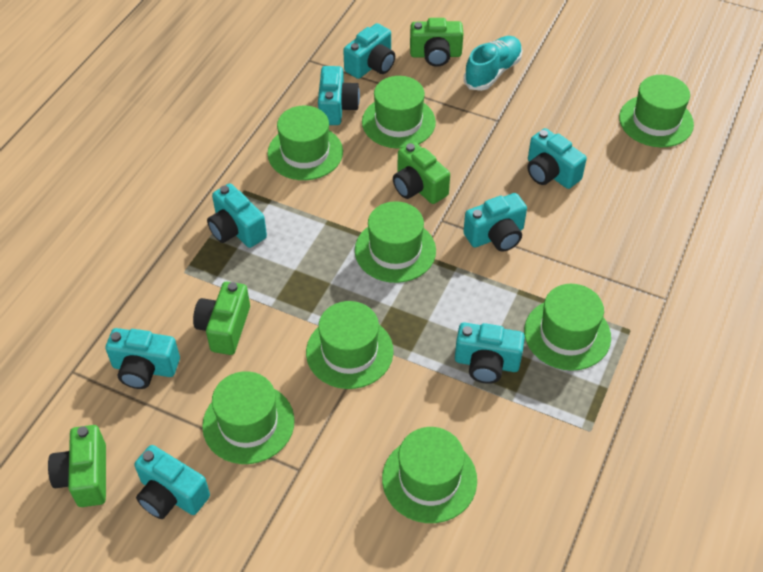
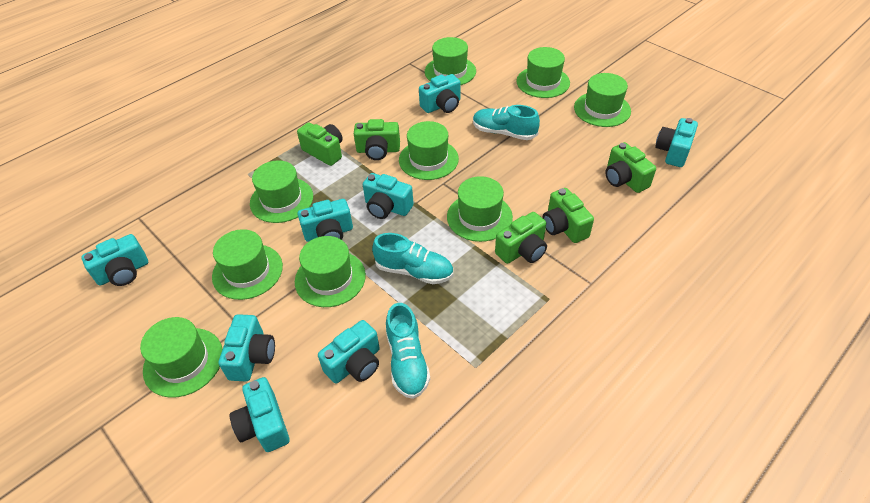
green camera: [48,425,106,507] [193,282,250,355] [393,142,450,204] [410,18,463,67] = 4 -> [297,122,343,166] [354,119,400,160] [495,212,547,264] [543,188,594,243] [605,142,656,193] = 5
green hat: [202,371,295,464] [267,106,343,180] [306,301,394,389] [355,201,436,283] [362,76,436,149] [382,427,477,523] [524,284,611,371] [619,75,694,147] = 8 -> [140,317,223,398] [212,229,283,300] [250,160,313,223] [295,236,366,307] [399,121,459,180] [425,37,476,85] [447,176,513,242] [516,47,570,98] [574,73,631,127] = 9
turquoise shoe: [464,36,522,91] = 1 -> [372,233,453,284] [386,303,430,399] [473,105,540,140] = 3

